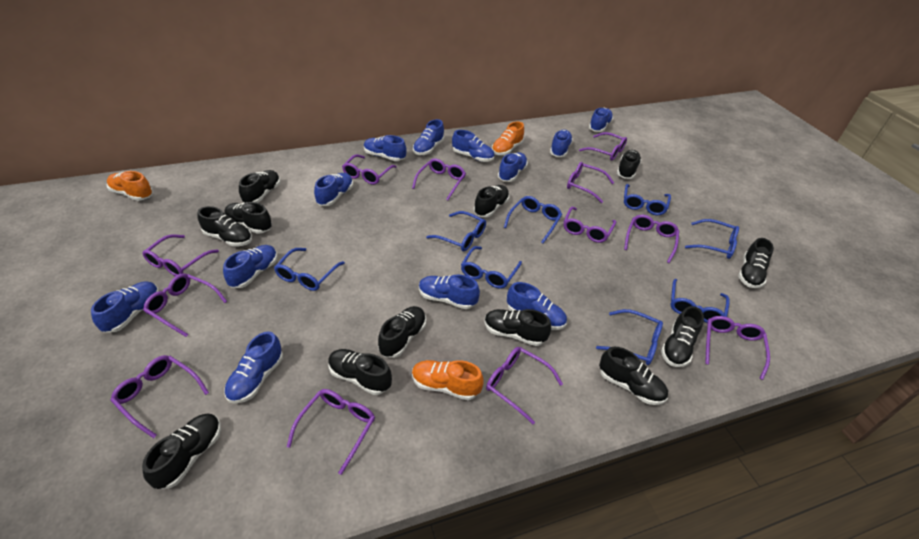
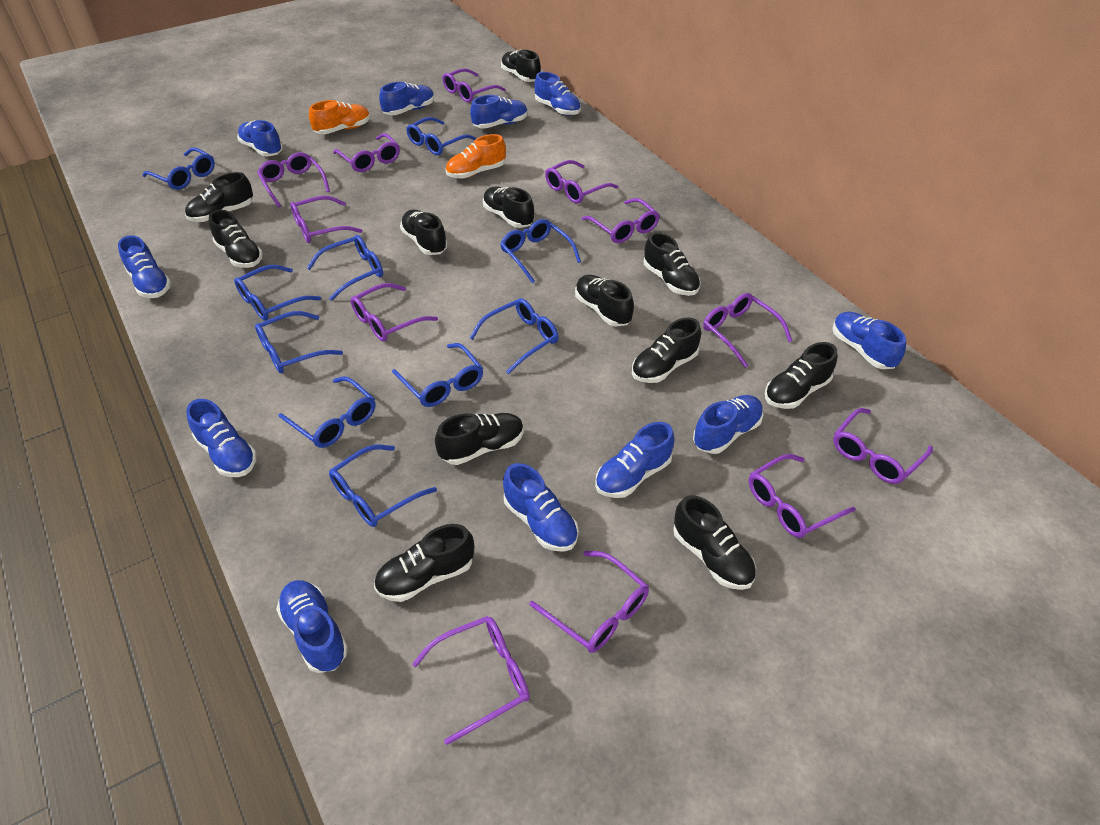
blue glasses: [274,248,345,291] [426,211,486,251] [461,246,522,289] [504,196,562,243] [596,309,663,365] [624,184,671,215] [670,279,730,323] [685,219,739,259] = 8 -> [142,147,215,190] [234,265,321,321] [255,311,343,373] [279,376,376,448] [307,235,383,301] [329,445,437,527] [392,343,483,407] [406,117,476,155] [469,298,558,374] [500,219,581,283] = 10
blue shoe: [91,281,159,333] [223,245,277,288] [224,331,283,404] [314,173,353,206] [364,135,406,161] [413,119,444,155] [419,275,480,309] [452,130,495,162] [498,152,528,182] [507,282,567,330] [550,129,573,157] [589,108,613,132] = 12 -> [118,236,171,298] [186,399,257,477] [237,120,283,157] [276,580,348,673] [379,82,435,115] [470,95,528,129] [503,463,579,552] [534,72,581,116] [595,422,675,498] [693,395,764,454] [832,312,906,369] = 11
orange shoe: [107,171,153,201] [412,360,484,400] [492,121,524,155] = 3 -> [309,100,370,134] [446,134,506,179] = 2

